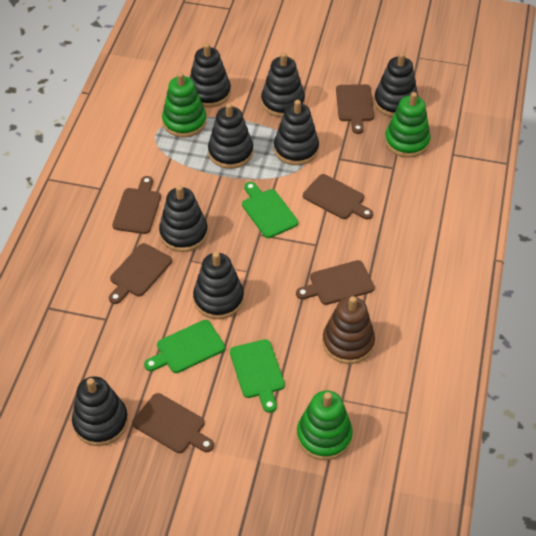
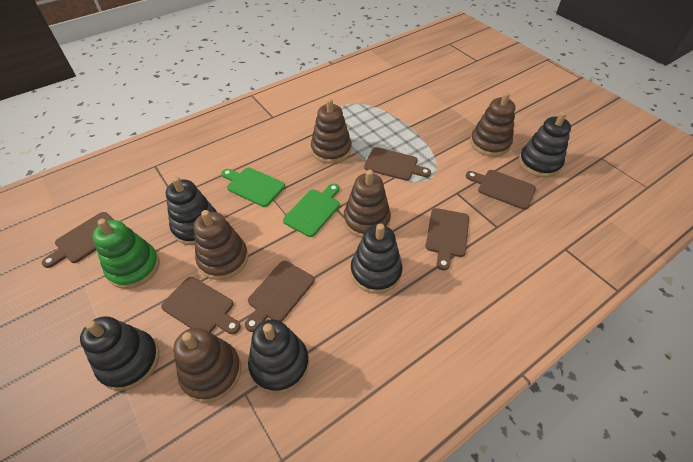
black stacking toy: [72,376,128,446] [159,185,208,252] [190,43,231,108] [193,252,244,319] [208,103,253,169] [261,53,305,117] [274,100,319,165] [374,53,418,117] = 8 -> [80,316,159,391] [166,176,217,245] [248,319,309,394] [351,224,402,294] [519,112,571,177] = 5
brown stacking toy: [323,296,375,364] = 1 -> [173,328,241,402] [194,210,248,280] [311,99,352,164] [344,170,391,238] [470,92,515,157] = 5
green cutting board: [144,320,225,373] [230,339,285,413] [242,182,298,238] = 3 -> [221,168,285,207] [283,184,340,237] = 2
green stacking toy: [162,72,207,137] [297,390,353,460] [385,92,431,158] = 3 -> [92,219,160,289] = 1

